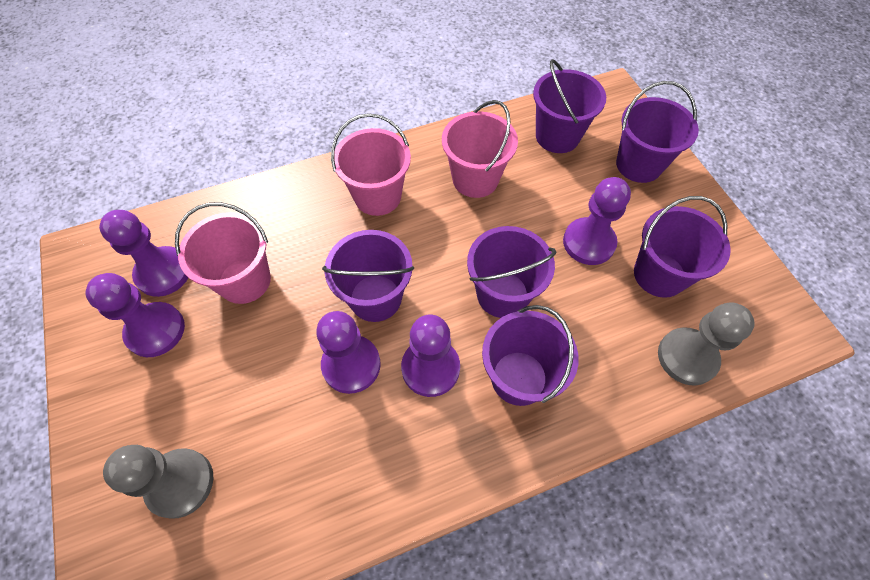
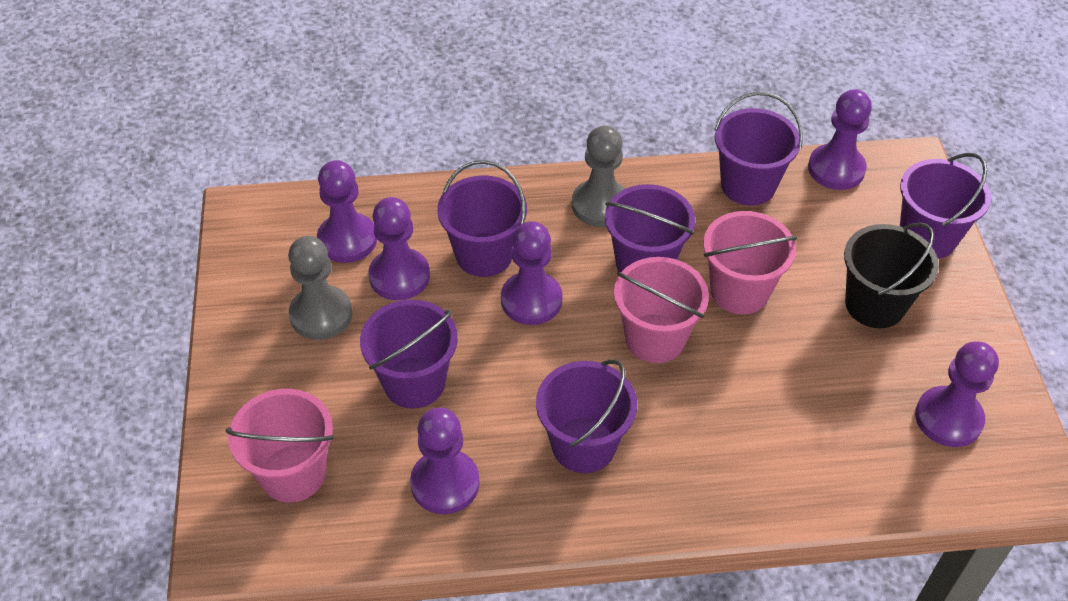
black bucket: none = 0 -> [844,223,939,328] = 1
purple pawn: [86,273,185,357] [99,210,188,297] [316,311,381,394] [401,315,460,397] [563,177,631,265] = 5 -> [317,160,377,263] [368,197,430,300] [410,407,480,514] [501,221,562,325] [808,89,872,190] [915,341,999,447] = 6

